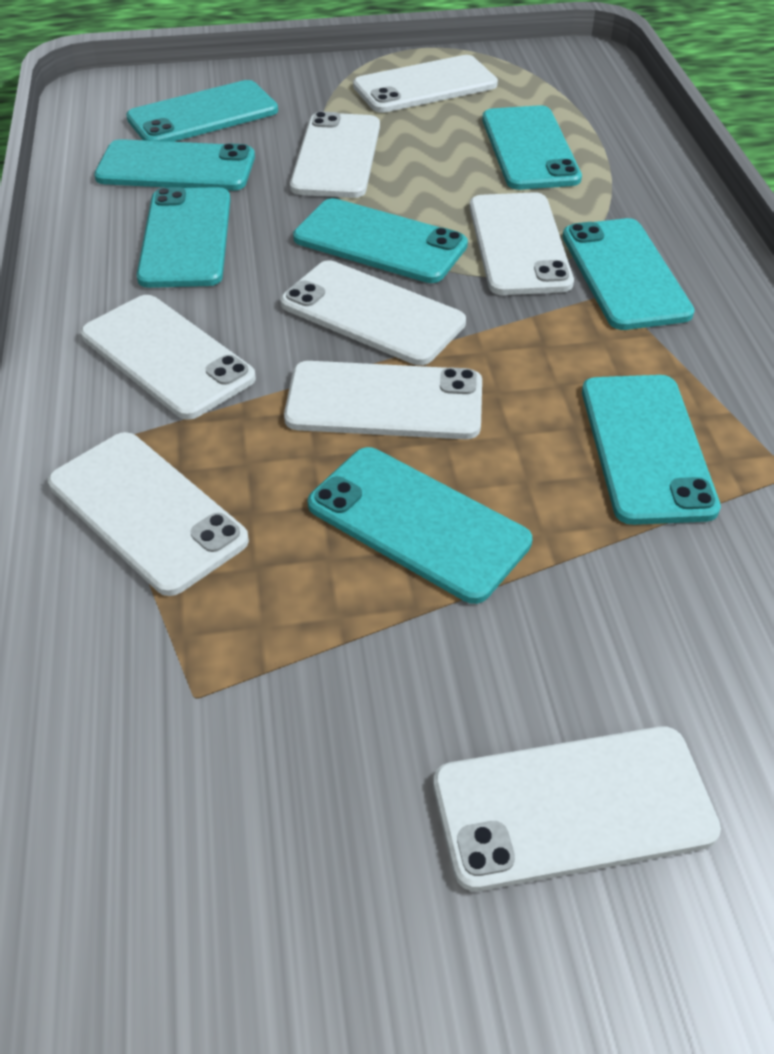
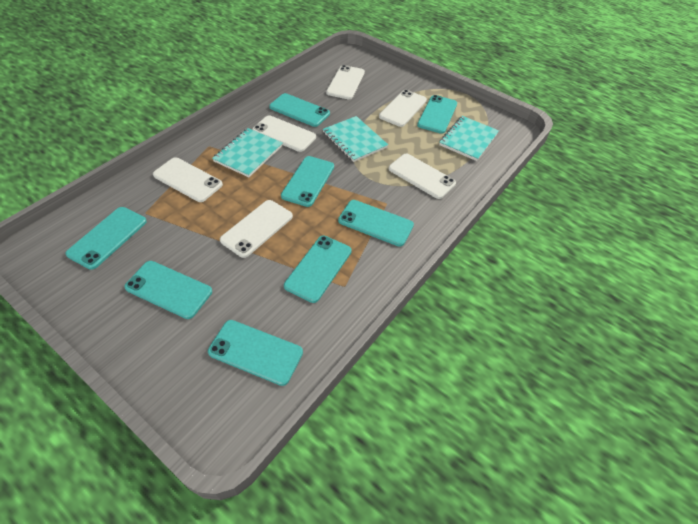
turquoise notebook: none = 0 -> [212,128,282,177] [322,116,388,162] [439,116,499,161] = 3
white phone: [48,432,249,596] [81,295,256,420] [280,260,466,365] [284,361,482,439] [290,112,380,198] [353,55,498,113] [433,726,721,891] [470,192,574,295] = 8 -> [153,157,223,202] [220,200,293,258] [252,115,316,152] [326,65,365,99] [379,90,427,127] [389,154,456,199] = 6

